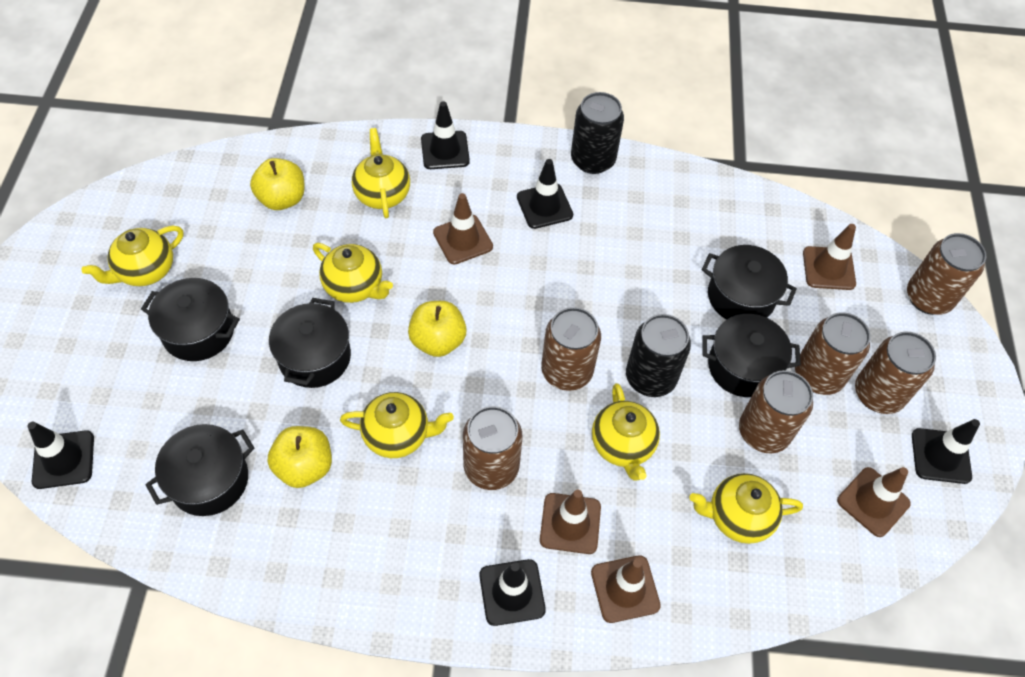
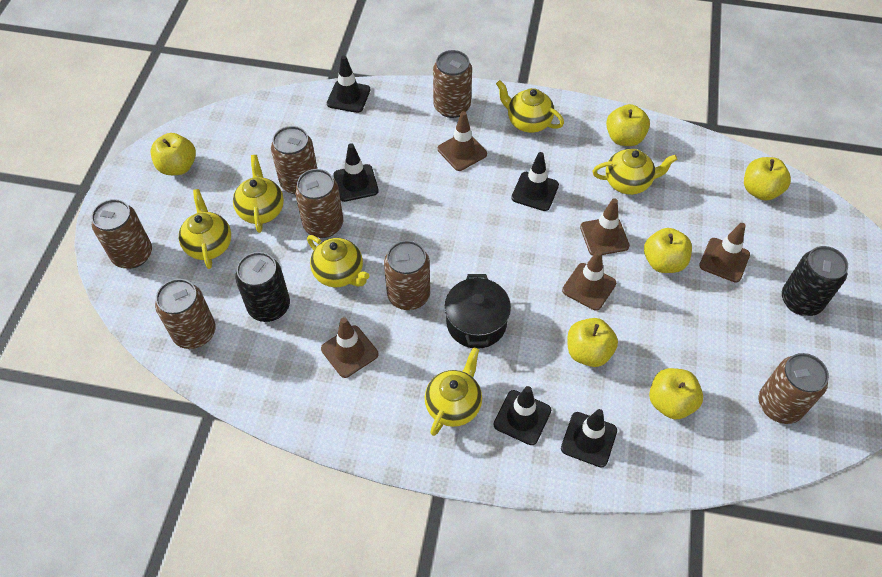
black pot: [141,278,240,361] [145,424,255,516] [269,298,351,388] [702,245,797,320] [702,314,801,397] = 5 -> [445,274,511,349] = 1
brown can: [463,406,523,490] [541,307,601,391] [739,370,813,453] [795,312,871,395] [855,332,936,414] [907,233,986,315] = 6 -> [91,199,152,269] [155,279,216,349] [271,126,317,194] [295,169,343,238] [384,240,430,310] [433,50,472,118] [759,353,829,424] = 7
yellow apple: [250,158,305,210] [268,426,332,488] [408,301,467,357] = 3 -> [150,133,196,175] [567,318,618,367] [606,104,650,146] [644,228,692,273] [649,368,703,419] [744,157,791,200] = 6

